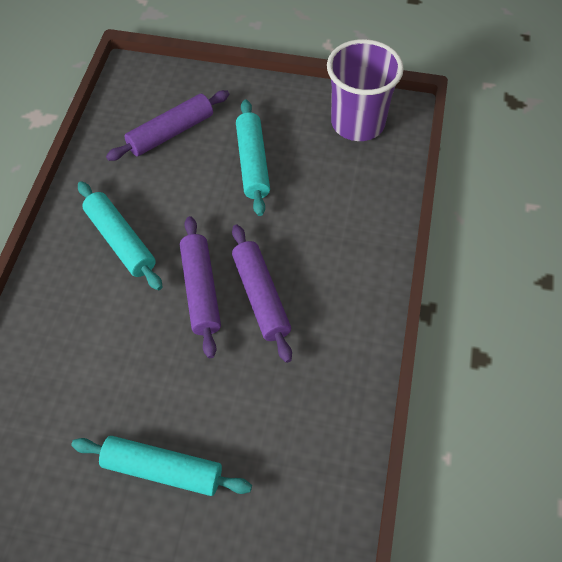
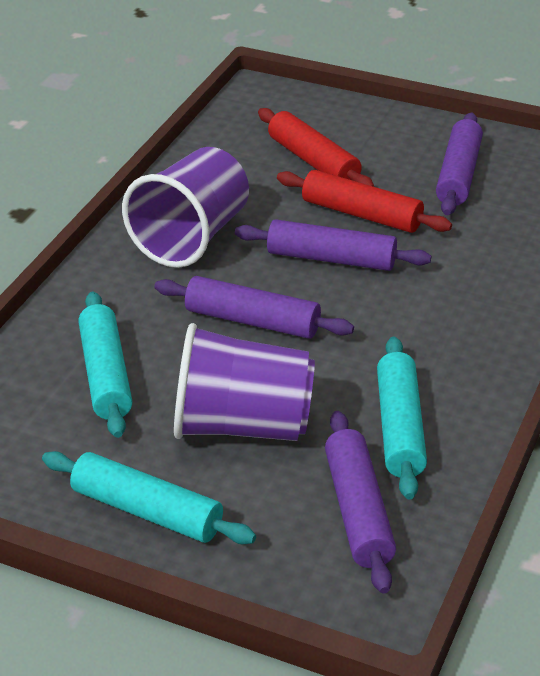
purple cup: [327,39,404,141] = 1 -> [122,147,249,268] [174,323,315,441] = 2
purple rolling pin: [106,90,229,161] [180,216,221,358] [232,225,292,363] = 3 -> [154,276,354,339] [235,219,431,271] [325,411,396,594] [436,113,483,215] = 4
red rolling pin: none = 0 -> [258,108,374,187] [277,170,452,233] = 2

